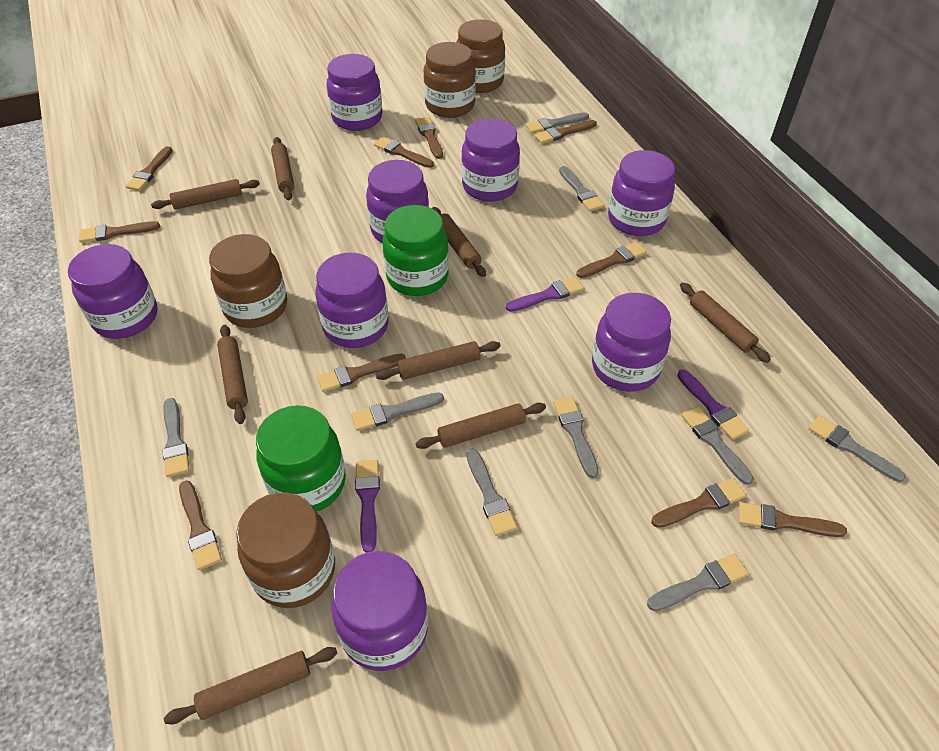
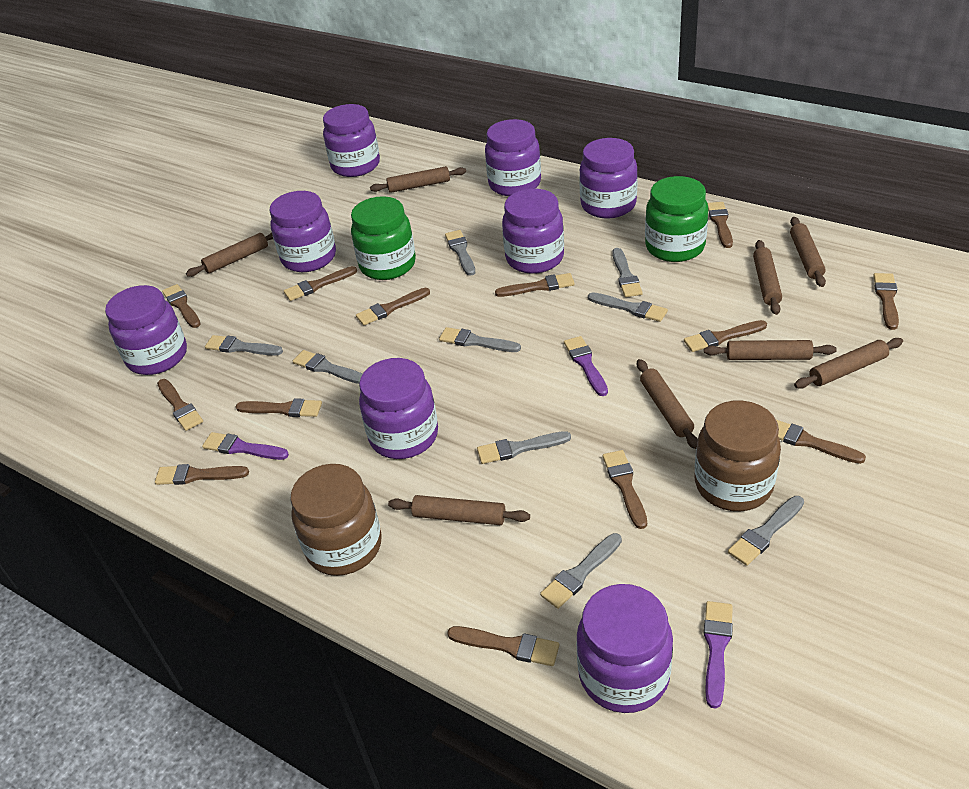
brown brush: [79,221,160,243] [126,146,173,191] [179,480,222,570] [317,353,406,392] [374,136,434,168] [415,117,443,159] [534,120,597,144] [576,242,647,278] [651,478,746,528] [739,502,847,537] = 10 -> [155,464,249,485] [157,379,203,431] [162,284,201,328] [236,398,322,417] [284,266,357,301] [356,288,430,325] [447,626,559,666] [495,273,575,297] [603,450,647,529] [684,320,767,352] [708,202,733,248] [776,420,866,464] [873,273,899,330] = 13
brown jar: [209,234,287,328] [236,493,335,608] [424,42,476,118] [456,20,505,93] = 4 -> [290,464,382,576] [695,400,781,511] = 2

